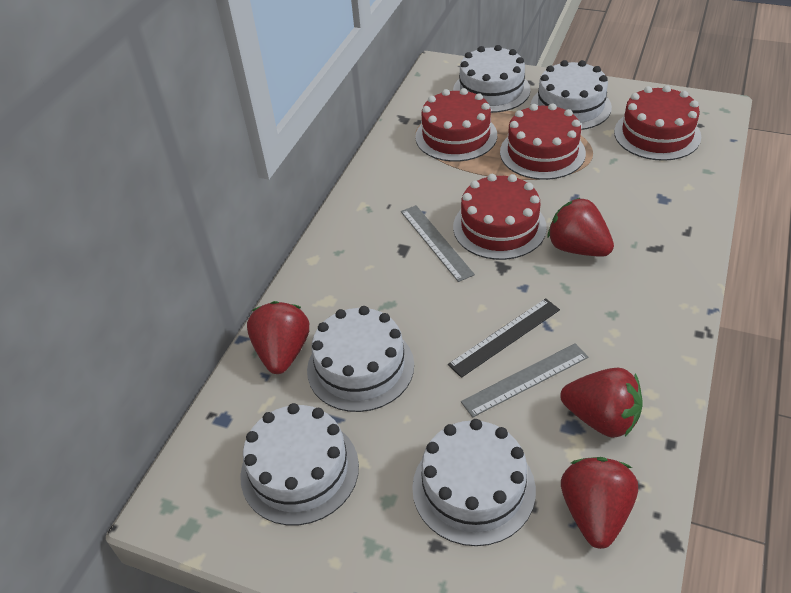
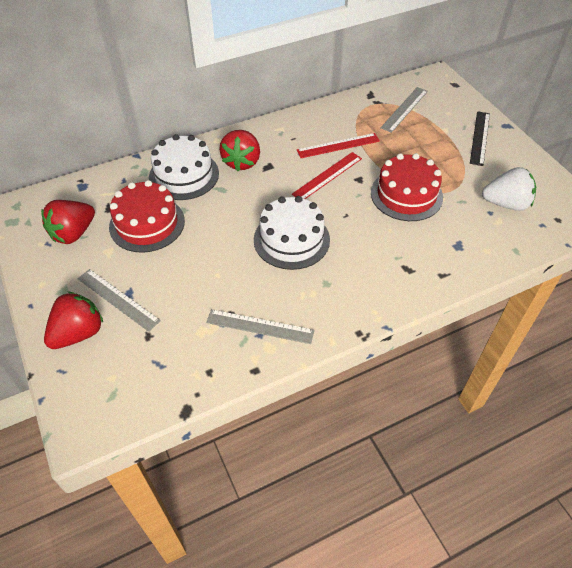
grey ruler: [401,205,475,282] [461,343,588,417] = 2 -> [78,269,161,332] [206,309,314,344] [380,87,428,133] = 3
red cake: [415,88,497,162] [453,174,547,260] [500,103,586,180] [614,85,701,161] = 4 -> [109,180,185,253] [371,153,443,221] = 2
red ruler: none = 0 -> [292,152,362,199] [297,133,380,158] = 2
red strawberry: [247,301,309,374] [548,198,614,257] [560,368,643,438] [561,457,638,549] = 4 -> [41,200,95,244] [44,291,103,349] [219,130,260,171] = 3
white cake: [240,403,359,525] [307,306,414,412] [412,419,536,546] [453,45,531,113] [531,60,612,130] = 5 -> [149,134,219,200] [254,196,330,270] = 2
white strawberry: none = 0 -> [482,167,536,211] = 1

